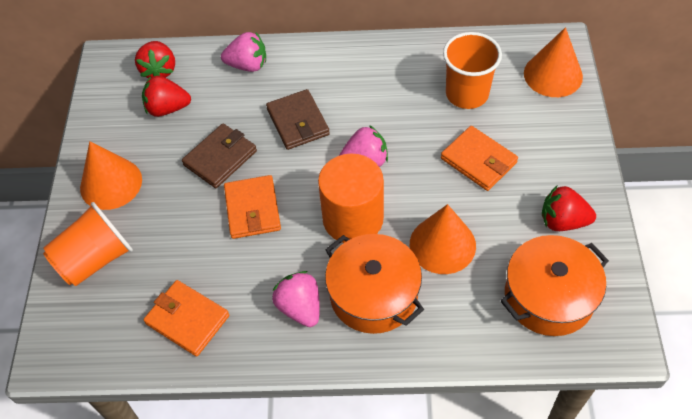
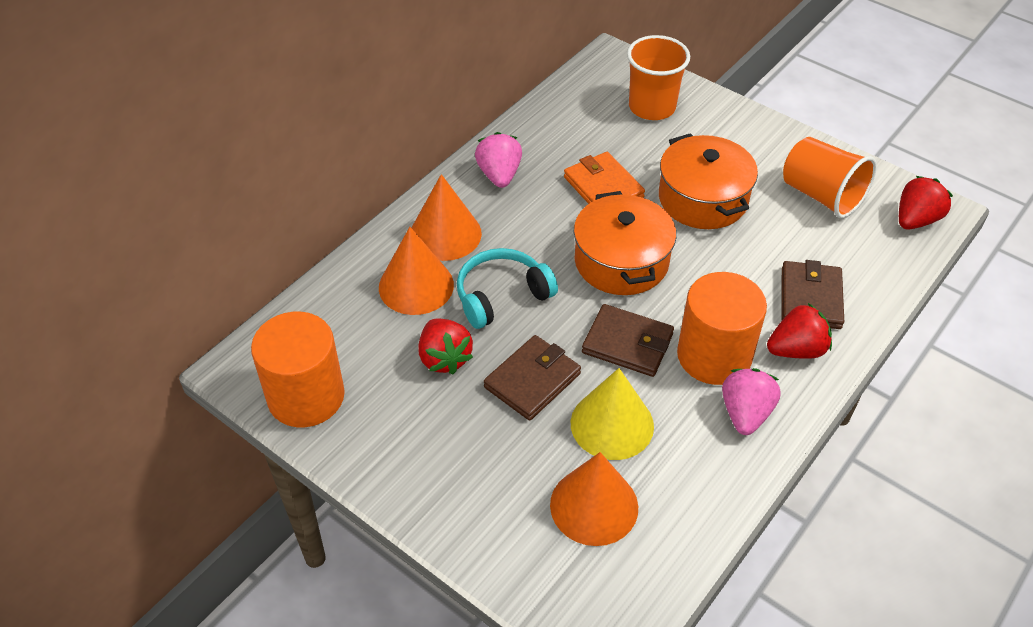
brown wallet: [182,124,257,188] [266,89,330,150] = 2 -> [484,335,581,421] [582,304,674,377] [782,260,844,329] = 3
orange cylinder: [318,154,384,243] = 1 -> [251,312,345,427] [677,272,767,385] = 2
orange wallet: [143,280,229,357] [224,175,281,239] [441,126,518,191] = 3 -> [564,152,645,204] = 1
pink strawberry: [221,32,266,72] [272,271,320,327] [339,125,388,167] = 3 -> [475,132,522,188] [722,368,780,435] = 2
turquoise headphones: none = 0 -> [457,248,558,329] = 1
yellow cone: none = 0 -> [571,368,654,460] = 1

